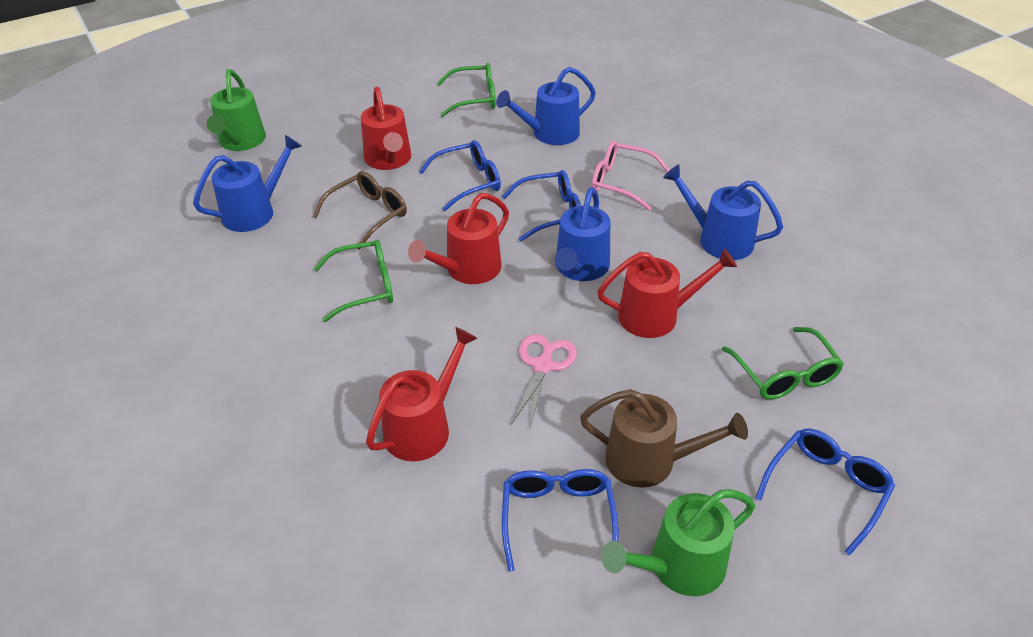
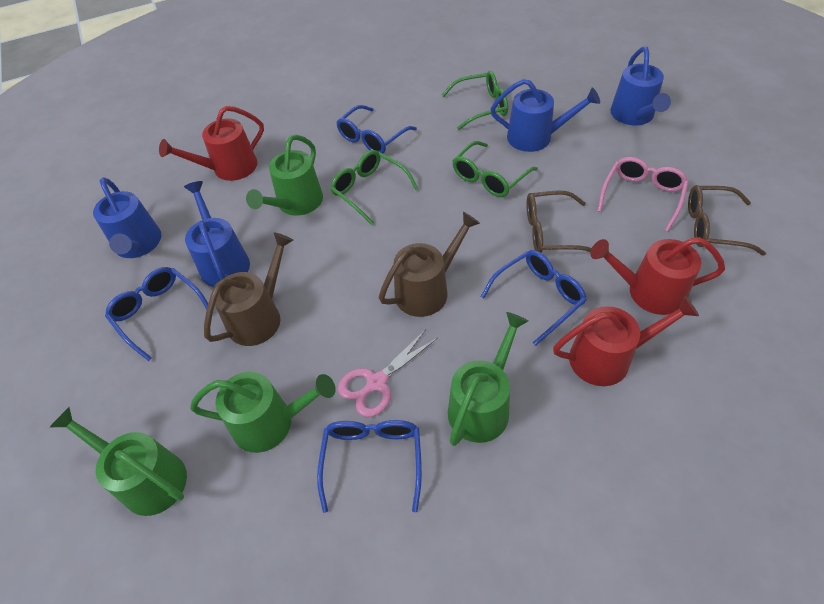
brown glasses: [312,171,407,249] = 1 -> [526,191,592,253] [688,185,766,256] = 2
brown watering can: [580,389,748,488] = 1 -> [204,232,293,346] [379,212,480,317] = 2
green watering can: [207,69,266,151] [601,489,755,596] = 2 -> [50,407,187,516] [190,372,336,453] [246,135,323,215] [448,312,528,446] = 4
red watering can: [361,87,411,170] [366,327,478,461] [408,193,509,284] [597,248,737,338] = 4 -> [159,106,264,181] [553,296,699,386] [590,237,725,315] = 3

